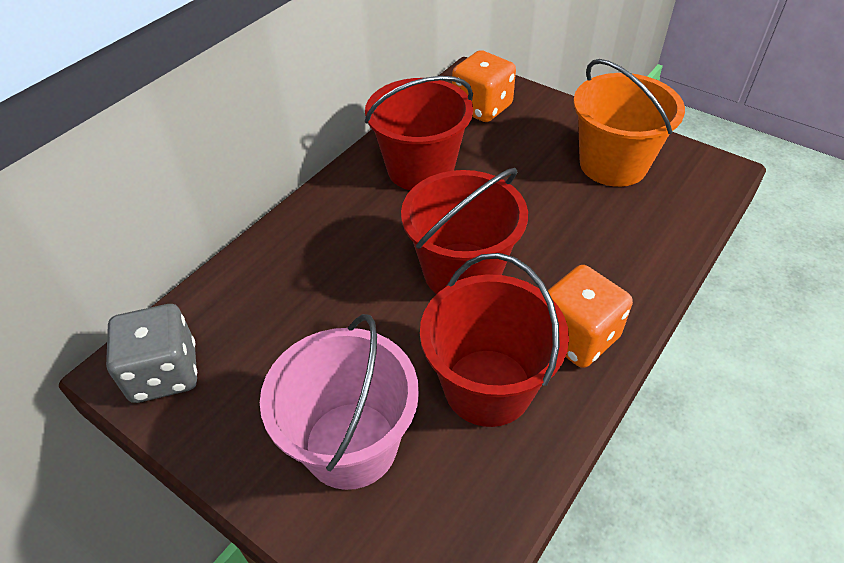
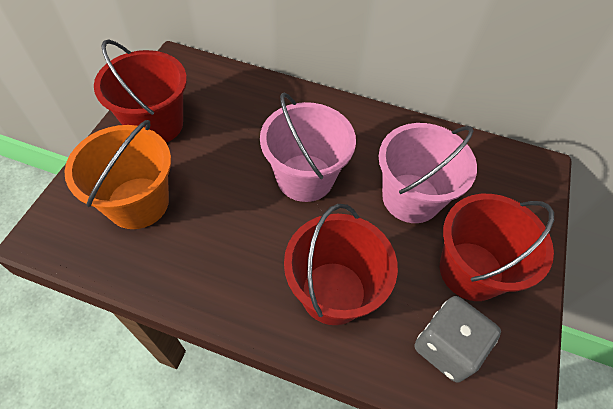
orange dice: [452,50,516,122] [548,265,633,368] = 2 -> none = 0
pink bucket: [260,314,419,490] = 1 -> [260,92,356,202] [379,123,477,223] = 2

